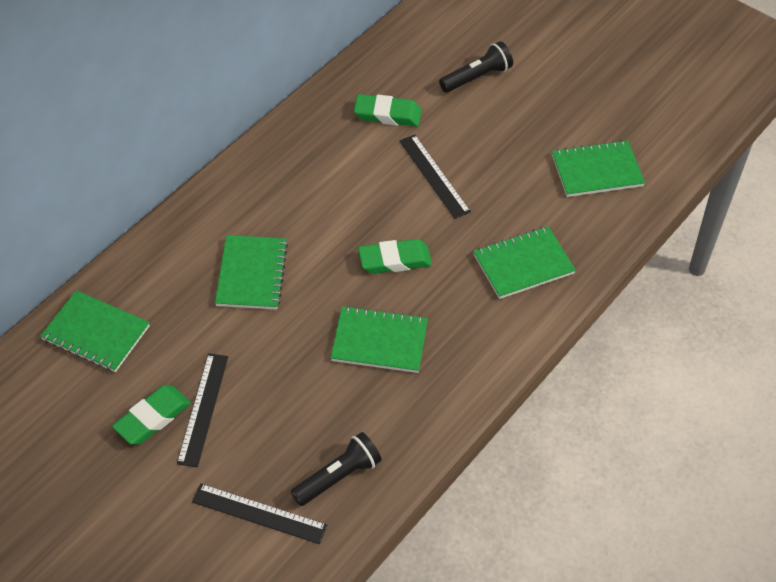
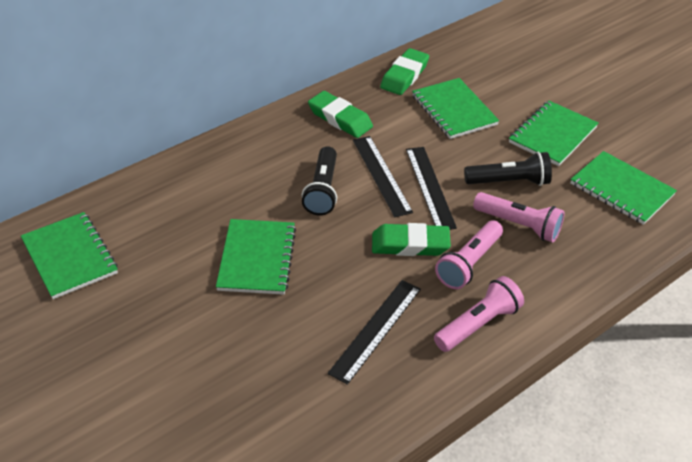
pink flashlight: none = 0 -> [434,276,524,352] [435,220,503,289] [473,192,565,242] = 3

